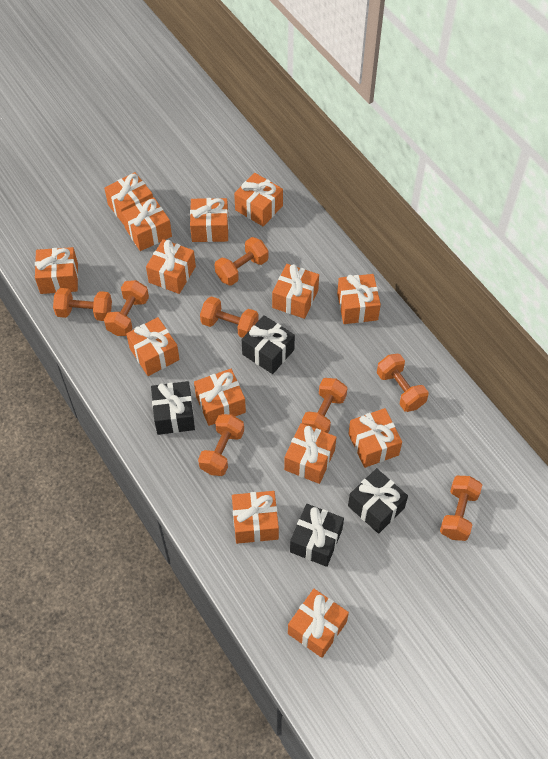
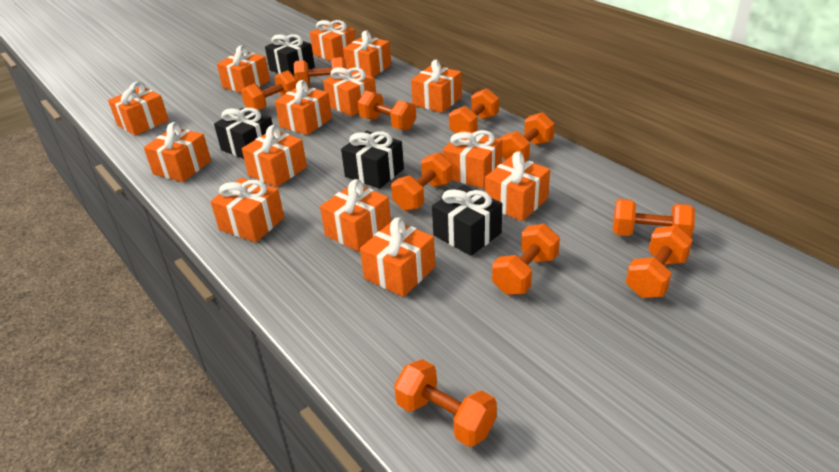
orange dumbbell: [53,288,112,321] [104,280,149,336] [198,414,244,476] [200,296,259,338] [215,237,268,286] [302,378,347,433] [377,354,429,412] [440,476,482,541] = 8 -> [241,70,297,111] [294,57,346,85] [358,91,416,130] [391,153,453,211] [394,359,497,447] [449,88,499,134] [492,224,560,295] [500,112,555,160] [613,199,695,238] [626,225,692,298] = 10

